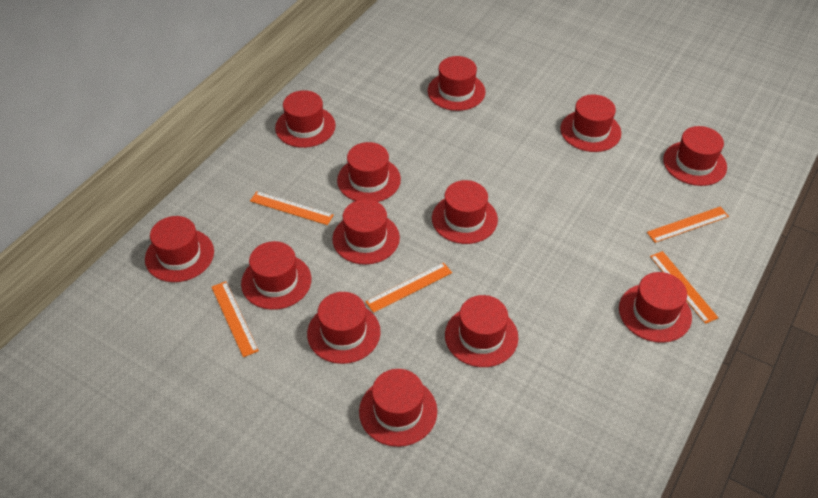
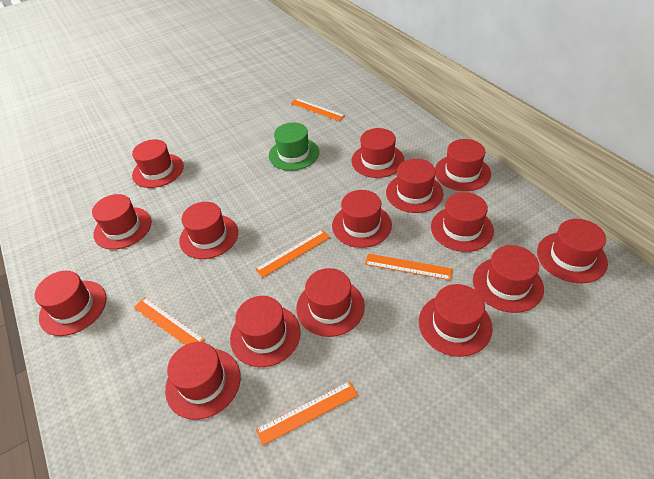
green hat: none = 0 -> [269,123,319,171] = 1
red hat: [145,216,214,282] [241,241,311,310] [275,90,336,148] [307,292,381,364] [332,199,400,265] [337,142,401,202] [359,369,437,447] [428,56,485,111] [432,180,498,244] [445,295,518,367] [560,95,621,152] [619,272,692,343] [663,126,727,186] = 13 -> [35,271,106,336] [92,194,152,250] [132,139,184,188] [165,342,241,420] [179,202,238,259] [230,296,301,367] [296,268,365,337] [332,190,392,248] [352,128,404,178] [386,159,444,213] [419,284,493,357] [431,192,494,252] [435,139,491,191] [473,245,544,313] [537,219,608,283] = 15

